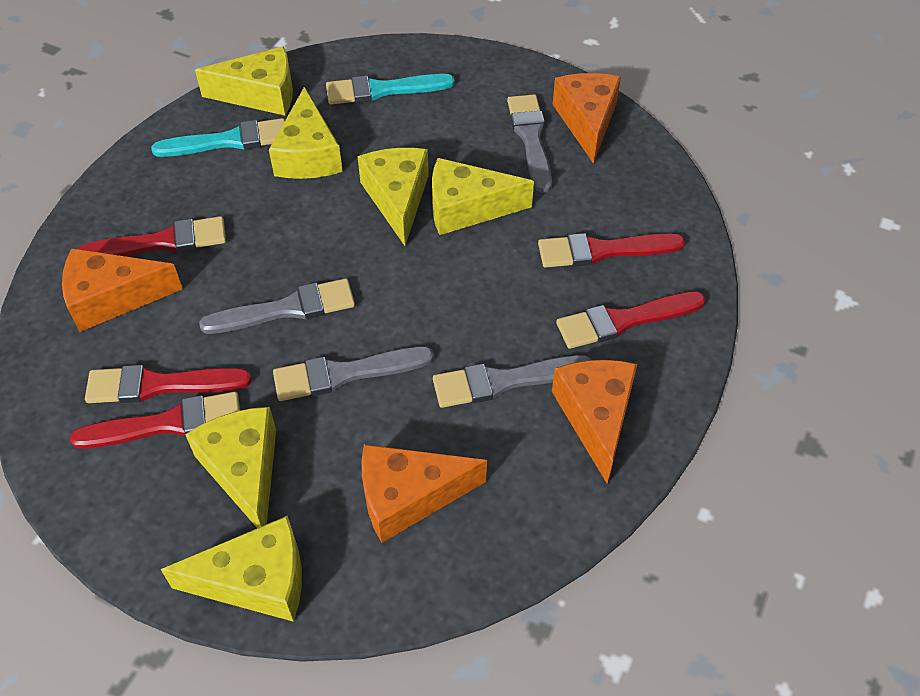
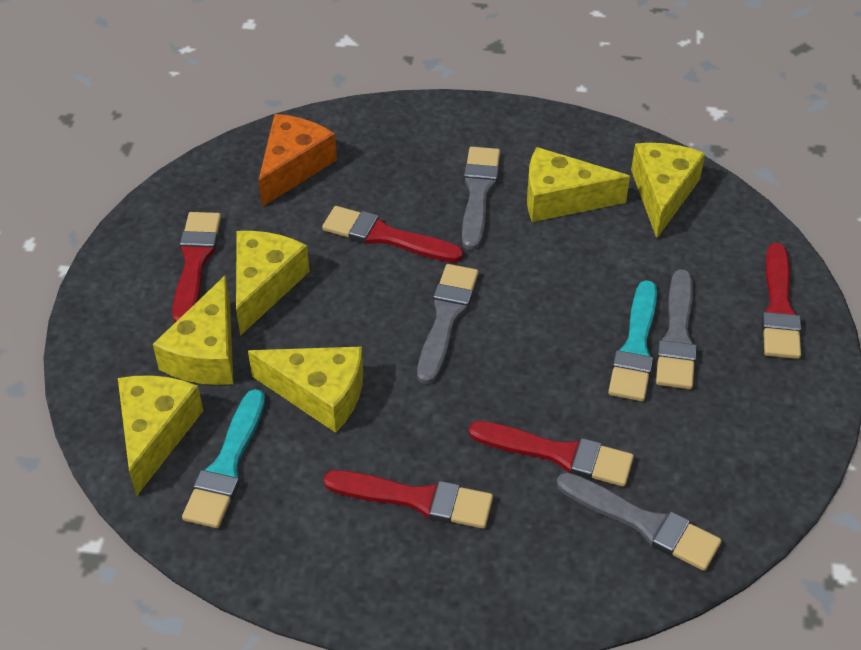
orange cheese: [62,248,183,332] [362,444,487,543] [552,73,621,164] [552,360,637,484] = 4 -> [258,114,337,207] = 1

